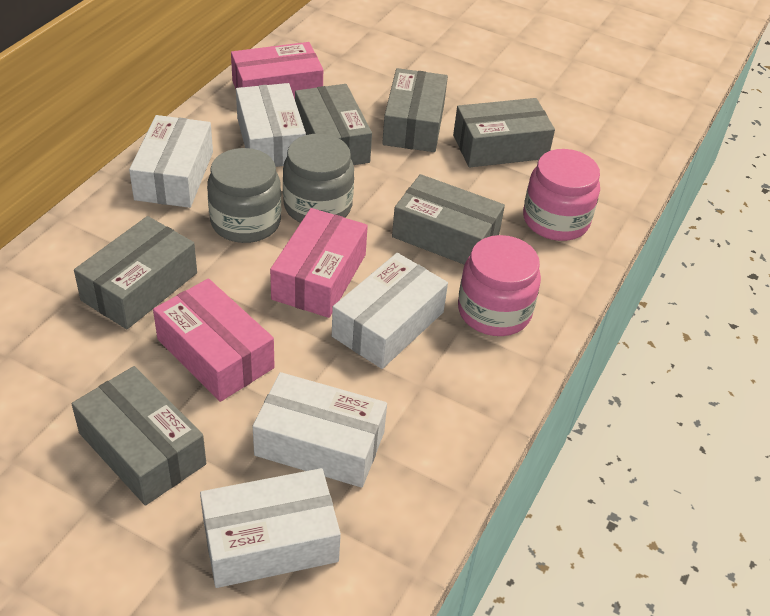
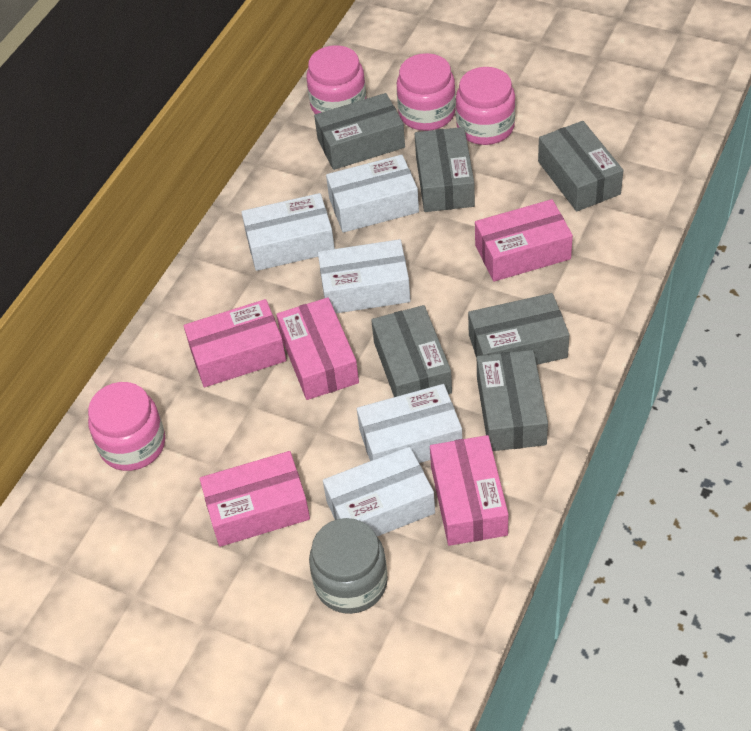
grey jar: [207,148,281,243] [283,134,354,223] = 2 -> [309,518,388,614] = 1
pink box: [153,279,275,402] [231,42,323,99] [270,208,368,318] = 3 -> [184,299,286,387] [200,451,310,547] [276,297,359,400] [430,435,508,546] [475,199,573,281] = 5
pink jar: [458,235,541,336] [523,149,600,241] = 2 -> [88,382,165,471] [307,45,366,114] [397,53,456,131] [456,67,515,145] = 4

